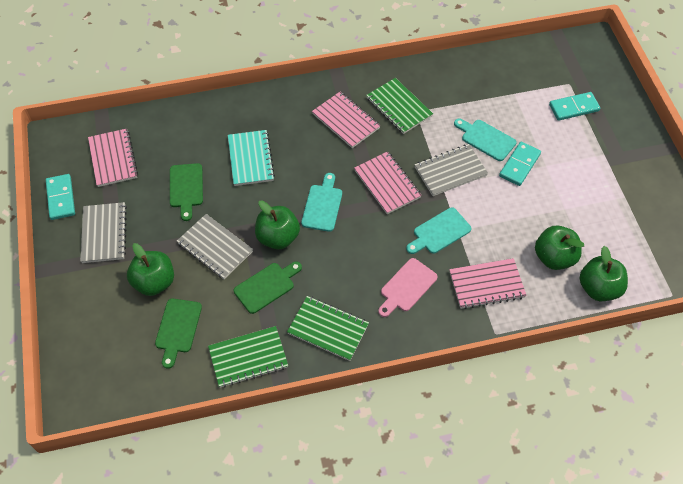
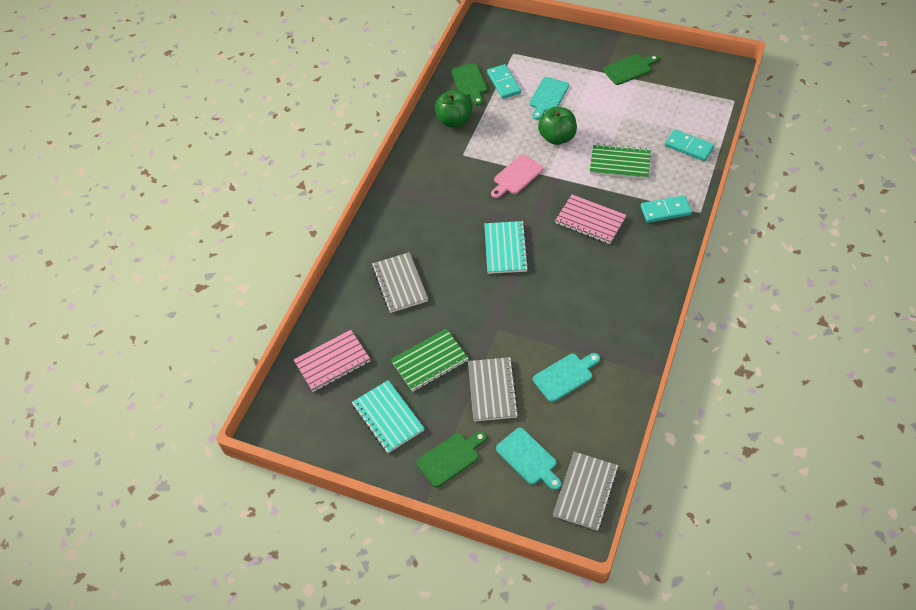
green apple: [127,243,174,296] [255,201,300,249] [535,226,584,270] [580,246,628,301] = 4 -> [435,90,473,127] [538,107,577,145] = 2
green notebook: [208,326,288,388] [287,296,369,361] [366,78,433,134] = 3 -> [391,329,469,392] [590,144,651,179] = 2
pink notebook: [88,128,138,187] [312,92,381,148] [354,151,422,214] [449,258,527,309] = 4 -> [294,330,370,392] [555,194,626,244] = 2
turquoise notebook: [228,130,275,186] = 1 -> [352,380,425,453] [484,221,529,274] = 2

